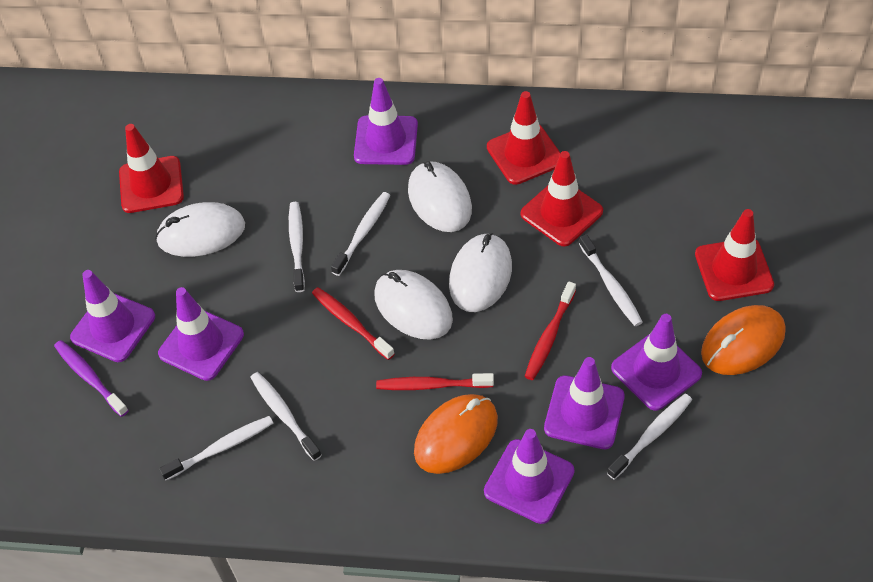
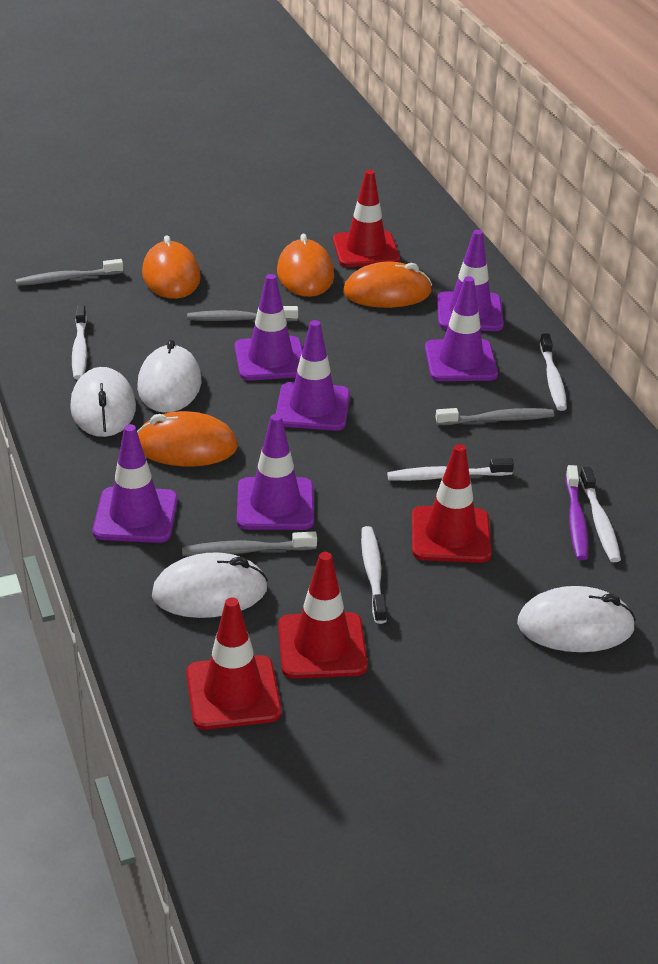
grey toothbrush: none = 0 -> [16,259,124,286] [182,531,317,556] [187,306,298,322] [435,408,554,425] = 4
orange mouse: [414,394,498,474] [701,305,786,375] = 2 -> [137,411,238,466] [142,235,201,299] [277,234,334,297] [343,262,432,308] = 4
red toothbrush: [312,287,395,360] [376,373,494,390] [524,281,576,380] = 3 -> none = 0
white toothbrush: [159,416,273,480] [250,372,322,461] [289,202,305,292] [331,192,391,276] [579,234,643,326] [607,394,692,479] = 6 -> [72,305,87,380] [361,526,387,624] [387,458,514,481] [540,334,567,411] [580,467,621,562] = 5

